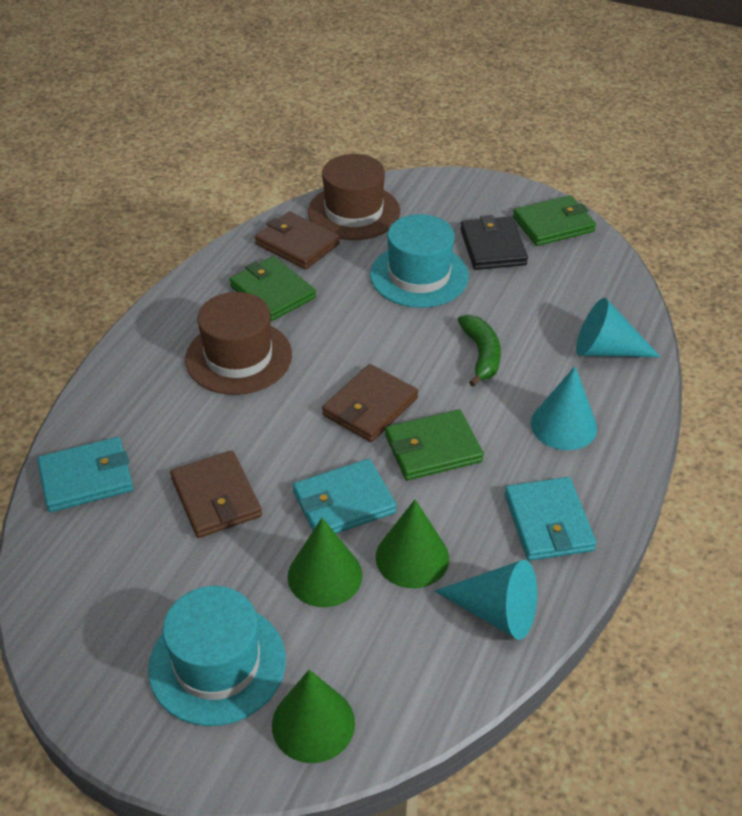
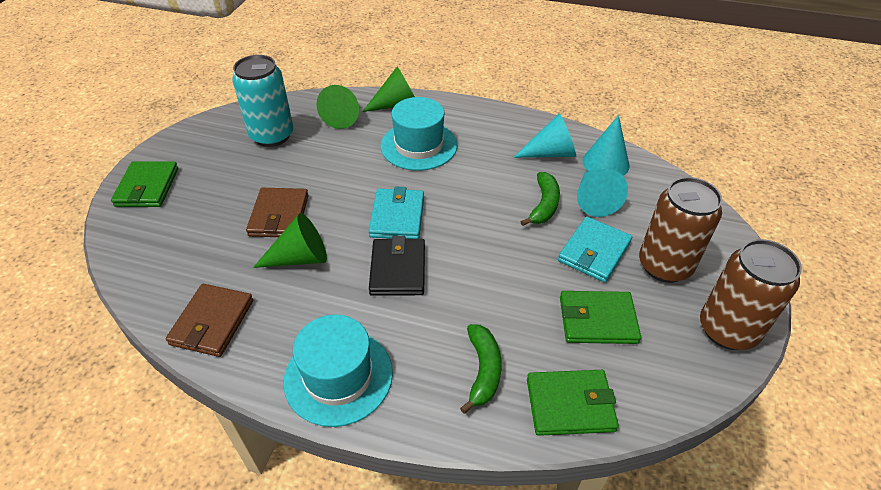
brown can: none = 0 -> [639,177,723,283] [700,239,802,350] = 2
brown hat: [185,292,292,395] [308,154,400,240] = 2 -> none = 0
brown wallet: [170,450,262,538] [255,211,340,270] [322,364,418,442] = 3 -> [166,284,253,357] [246,188,309,237] = 2
green banana: [458,314,501,387] = 1 -> [460,324,502,414] [521,172,560,226] = 2
turquoise can: none = 0 -> [232,55,293,147] = 1
turquoise wallet: [37,437,133,512] [293,459,397,534] [504,477,596,561] = 3 -> [369,186,424,239] [558,217,632,282] = 2

